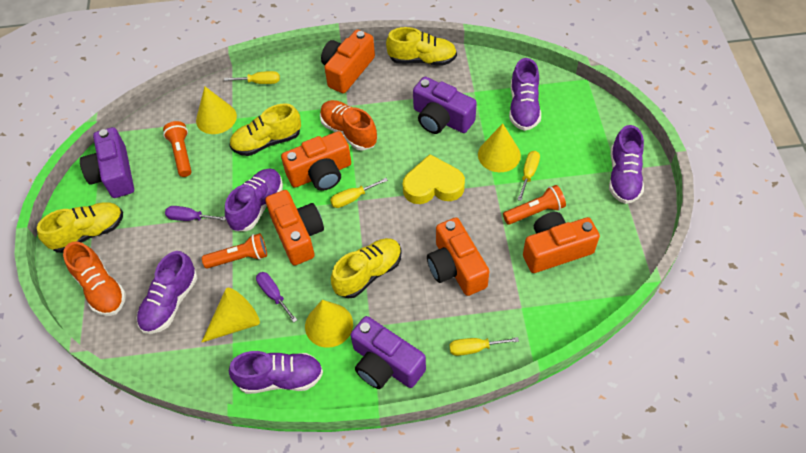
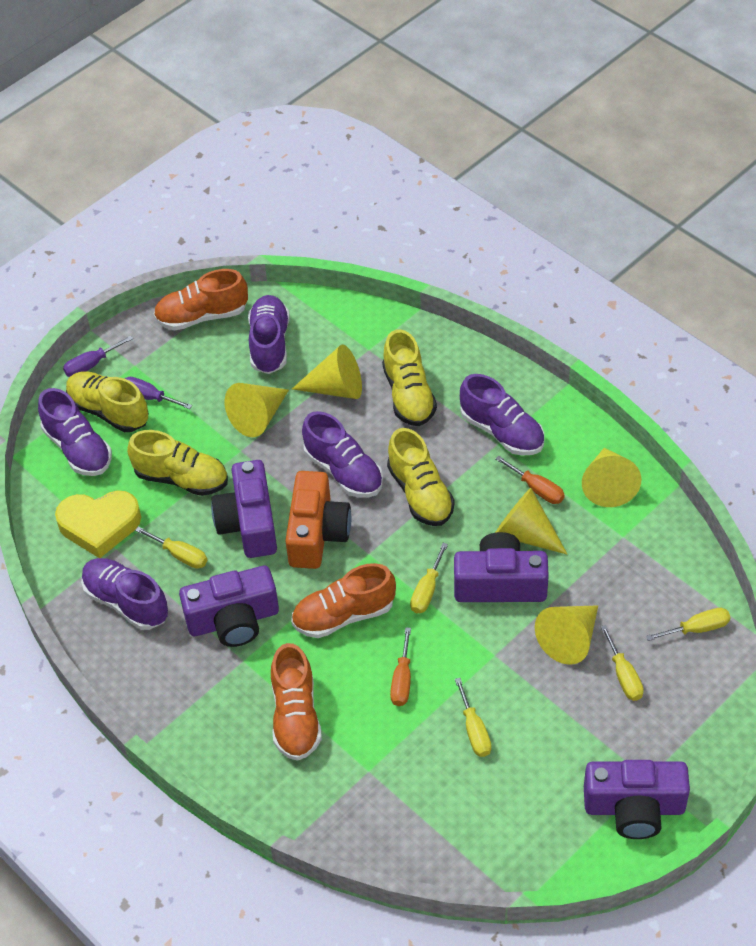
orange camera: [265,190,324,265] [281,131,351,191] [321,30,375,93] [427,217,489,296] [523,212,600,273] = 5 -> [285,471,351,569] = 1
orange flashlight: [163,121,192,177] [202,233,267,269] [503,185,566,225] = 3 -> none = 0
orange screwdriver: none = 0 -> [390,627,411,706] [496,456,565,504] = 2
orange shoe: [63,242,126,316] [320,100,377,151] = 2 -> [153,269,248,330] [271,643,322,761] [291,563,396,638] = 3
purple camera: [80,127,134,198] [350,316,426,389] [413,77,477,134] = 3 -> [179,566,279,647] [211,460,277,558] [454,532,549,602] [584,760,690,839] = 4
yellow cone: [196,87,237,134] [201,288,260,343] [305,300,353,348] [478,123,521,172] = 4 -> [225,383,289,437] [292,344,362,399] [495,488,567,554] [535,605,598,665] [582,448,641,507] = 5
yellow screwdriver: [224,71,280,84] [330,178,388,208] [449,337,519,356] [517,151,540,201] = 4 -> [135,526,207,569] [410,543,448,613] [455,678,491,757] [601,625,644,701] [646,608,730,641] = 5

